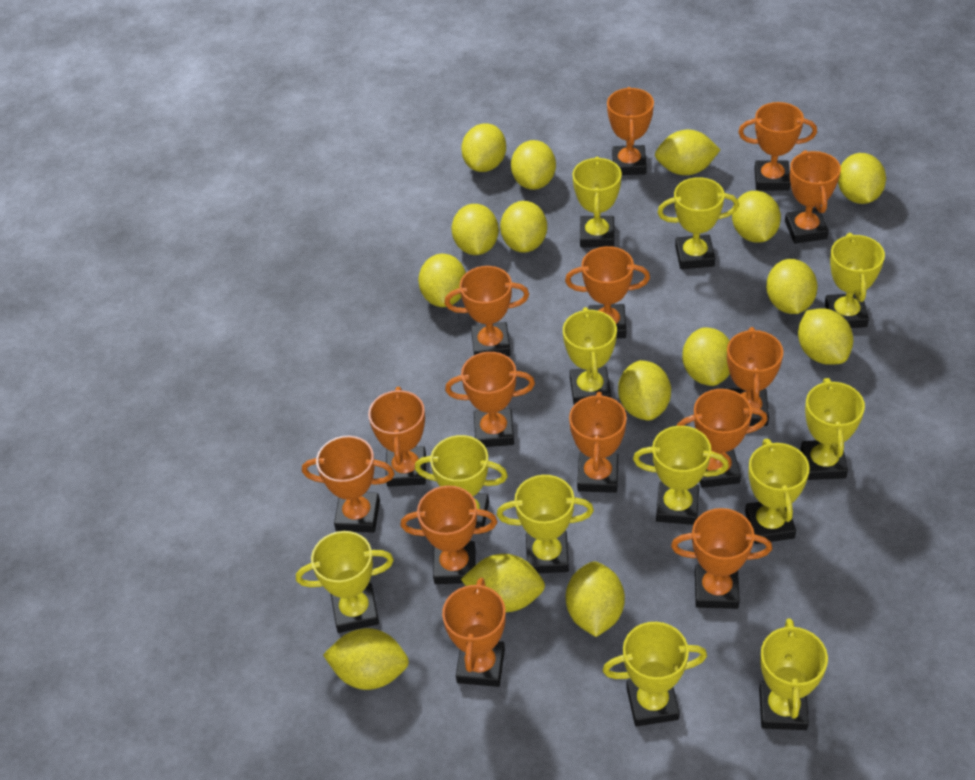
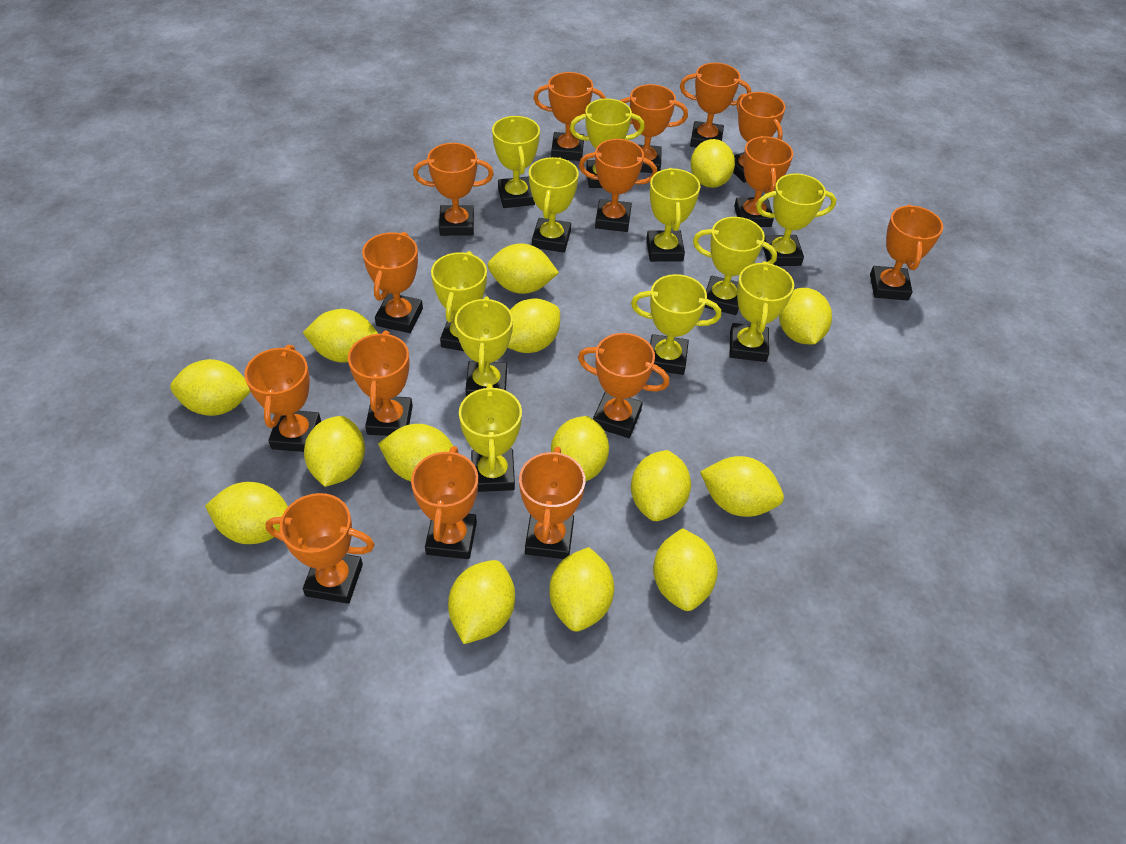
orange trophy: [302,436,395,533] [368,387,426,487] [400,486,497,584] [442,578,506,687] [445,266,529,356] [445,352,535,447] [565,246,650,338] [569,392,627,493] [607,87,654,175] [671,508,772,609] [677,389,768,488] [727,327,783,426] [738,102,817,191] [785,150,841,244] = 14 -> [244,345,321,452] [265,493,375,604] [348,331,413,436] [362,232,423,333] [411,446,478,559] [413,143,494,236] [519,447,585,559] [533,72,606,161] [578,333,670,438] [579,139,657,232] [620,84,688,173] [680,63,751,147] [733,92,786,183] [734,136,793,227] [870,205,943,301] = 15
yellow trophy: [296,531,394,633] [415,435,508,534] [497,475,594,573] [563,307,617,405] [572,157,622,247] [603,622,707,726] [633,426,729,525] [658,177,739,269] [745,439,810,544] [759,618,828,730] [801,378,865,480] [825,233,885,328] = 12 -> [431,251,487,351] [455,297,513,397] [459,384,522,492] [492,116,540,208] [529,157,579,253] [570,98,645,188] [631,274,721,375] [646,168,700,262] [693,217,777,315] [730,261,794,362] [756,173,836,266] = 11

